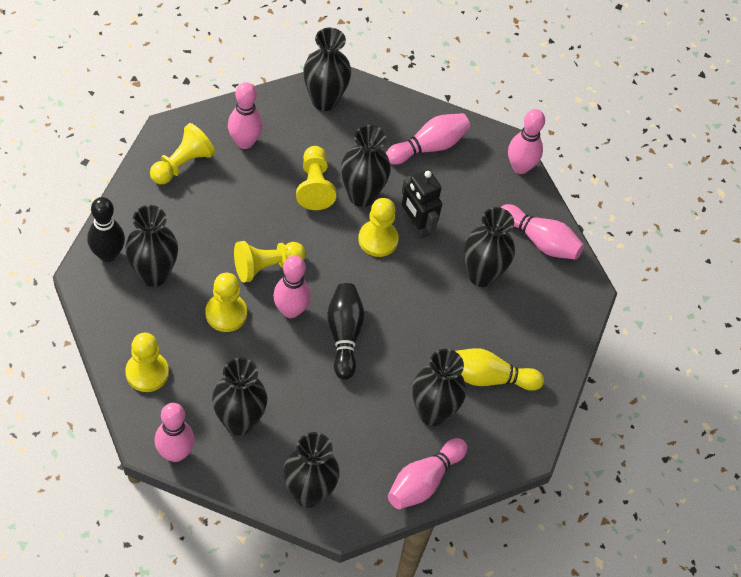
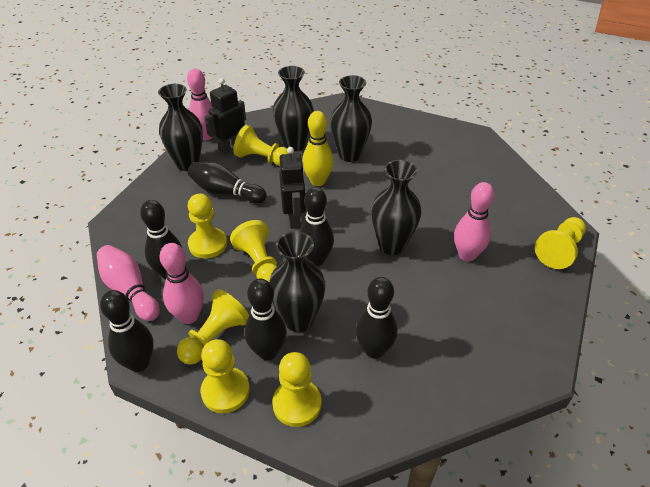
black bowling pin: [87,197,125,262] [327,283,365,380] = 2 -> [100,290,154,372] [140,200,183,279] [188,162,267,204] [245,279,287,360] [300,187,334,266] [356,277,397,359] = 6
black robot: [402,169,442,239] = 1 -> [204,78,246,154] [279,147,306,229] = 2
black vase: [125,205,178,287] [212,358,268,436] [283,432,340,508] [303,28,351,111] [341,125,391,207] [412,349,466,426] [464,207,515,287] = 7 -> [158,84,203,171] [269,231,326,332] [273,66,314,151] [330,75,372,162] [371,160,422,255] = 5
pink bowling pin: [155,403,195,462] [228,82,263,149] [273,256,311,318] [386,113,470,165] [388,438,467,509] [501,204,584,260] [508,109,545,174] = 7 -> [97,245,160,321] [159,243,204,324] [187,69,213,141] [454,182,494,261] = 4
yellow pawn: [125,333,169,392] [150,123,215,184] [205,273,247,332] [234,241,306,283] [296,146,336,210] [358,198,399,257] = 6 -> [177,289,249,365] [188,194,227,259] [201,339,250,413] [230,220,277,282] [233,125,289,166] [272,352,321,427] [535,217,586,269] = 7

